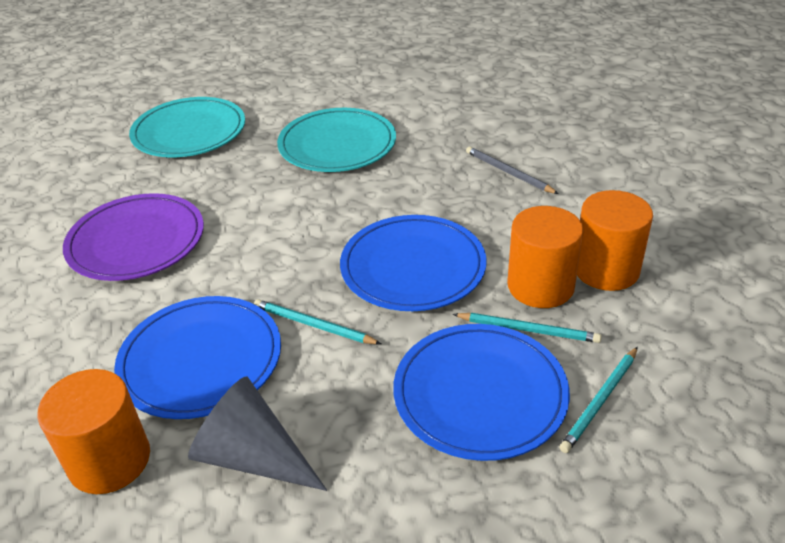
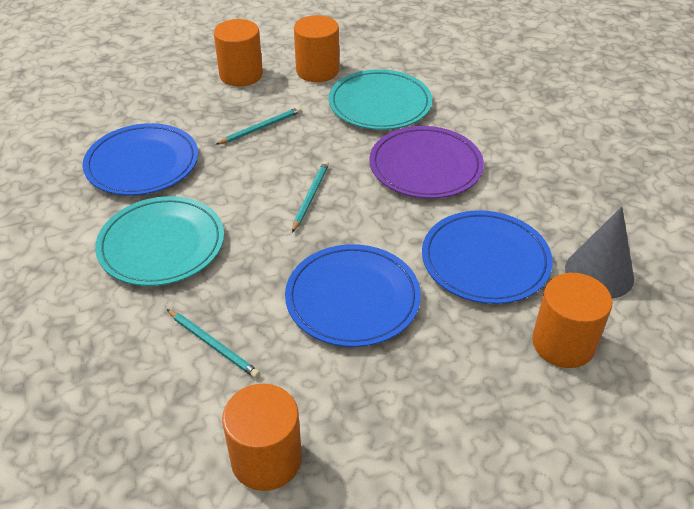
grey pencil: [466,146,559,194] = 1 -> none = 0
orange cylinder: [37,369,150,494] [507,206,584,308] [577,190,653,291] = 3 -> [214,19,263,86] [222,384,302,491] [294,15,339,82] [532,273,612,368] = 4

